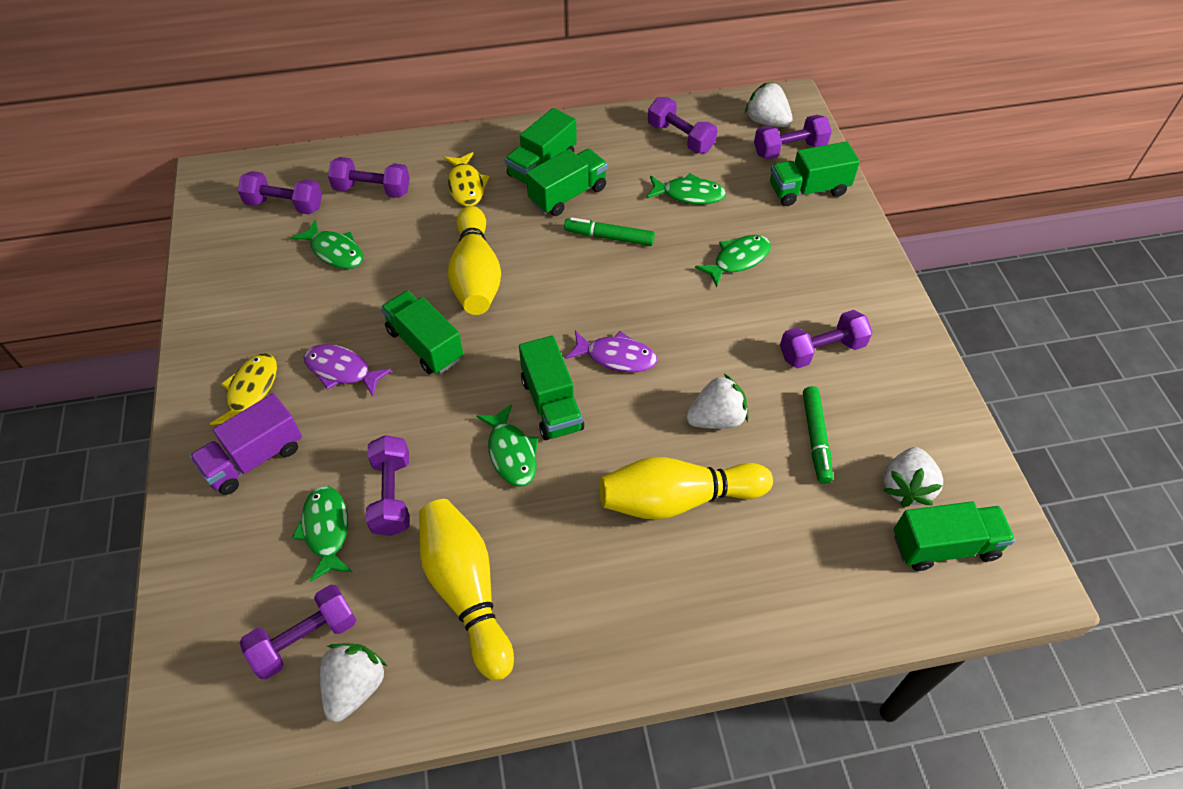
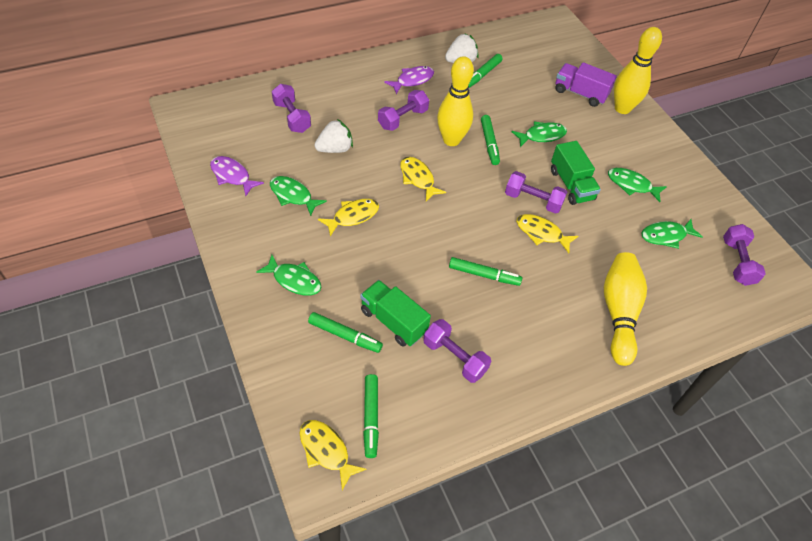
green marker: [564,217,655,246] [803,386,833,484] = 2 -> [308,312,383,353] [363,374,379,458] [449,257,522,286] [469,54,503,88] [481,115,500,165] = 5
green truck: [381,291,463,374] [505,108,577,185] [519,336,584,440] [526,148,608,216] [770,142,860,206] [894,501,1015,571] = 6 -> [360,280,431,347] [551,141,601,205] = 2
purple dumbbell: [238,171,322,214] [239,585,356,679] [328,157,410,198] [366,435,409,536] [648,97,717,153] [754,115,832,159] [780,310,873,368] = 7 -> [272,84,311,133] [378,90,429,131] [423,319,491,383] [505,171,567,214] [723,224,766,286] = 5
white strawberry: [320,643,387,722] [686,374,748,429] [745,82,793,127] [883,447,943,507] = 4 -> [314,119,353,153] [445,33,479,63] = 2
yellow fish: [210,354,277,425] [444,152,490,206] = 2 -> [299,420,367,490] [318,199,379,237] [400,157,446,201] [516,214,578,253] = 4

